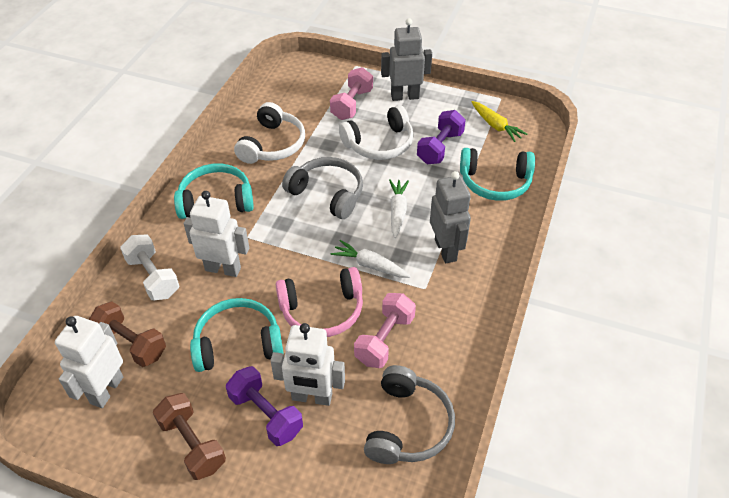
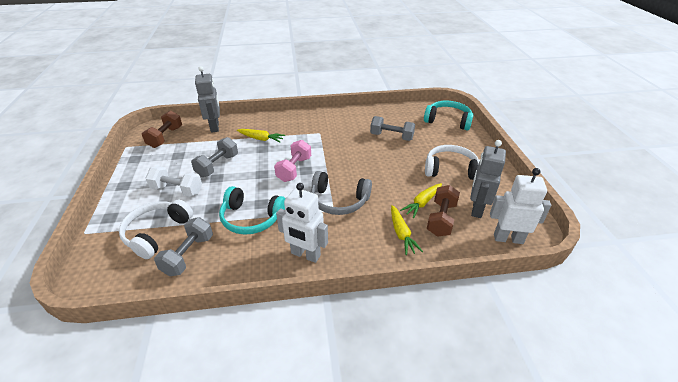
grey dumbbell: none = 0 -> [154,217,213,276] [191,137,238,177] [370,116,415,141] = 3
grey headphones: [282,157,363,219] [364,365,455,464] = 2 -> [311,171,372,215] = 1
pink dumbbell: [330,67,373,120] [354,293,416,368] = 2 -> [274,140,311,182] = 1
pink headphones: [276,267,363,337] = 1 -> none = 0
purple dumbbell: [226,366,303,446] [417,110,466,164] = 2 -> none = 0
turquoise headphones: [174,163,254,219] [190,298,284,372] [460,148,535,201] = 3 -> [219,186,286,235] [424,101,473,130] = 2
white carrot: [331,240,411,278] [389,179,409,238] = 2 -> none = 0
white robot: [55,316,123,408] [184,191,249,277] [270,323,345,406] = 3 -> [276,183,328,263] [490,168,551,244] = 2
yellow carrot: [472,101,527,142] = 1 -> [237,129,285,142] [391,205,423,255] [400,183,442,218] = 3

